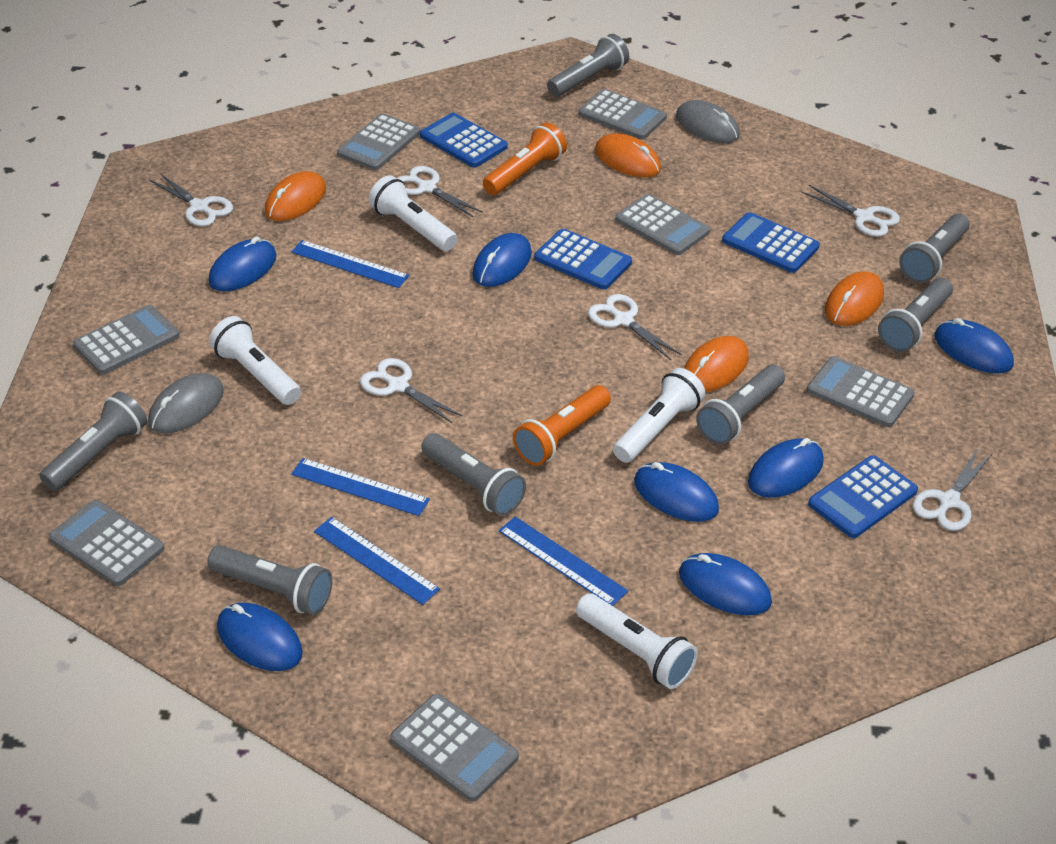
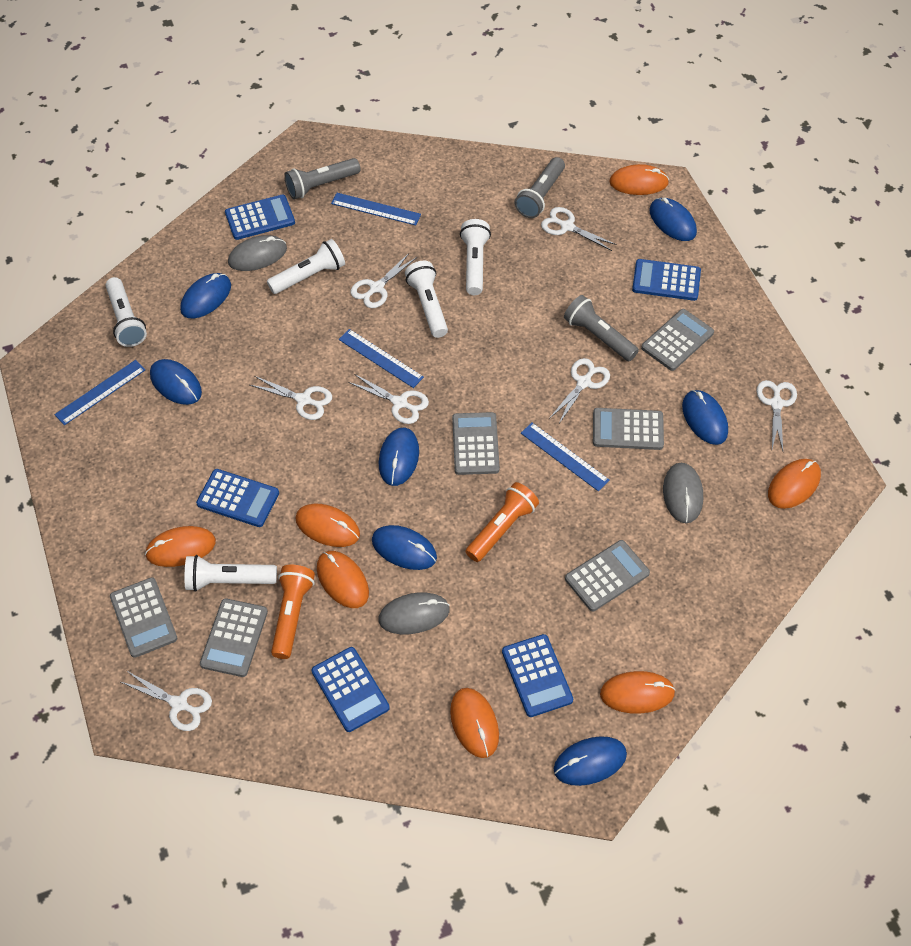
blue calculator: [420,113,508,168] [534,229,632,290] [722,212,820,273] [808,455,918,538] = 4 -> [196,469,279,527] [225,195,295,240] [311,647,390,732] [502,634,573,717] [632,259,701,301] = 5
grey calculator: [49,500,164,586] [73,305,179,374] [337,113,420,170] [390,694,519,802] [578,89,667,139] [615,194,710,255] [807,356,915,427] = 7 -> [110,577,178,658] [200,598,268,677] [452,412,500,475] [565,540,650,611] [593,408,664,450] [641,309,714,371] = 6
grey flashlight: [40,391,147,491] [207,545,333,615] [421,433,526,516] [547,34,629,97] [696,365,785,445] [878,278,953,352] [899,214,970,283] = 7 -> [284,158,360,199] [515,157,565,218] [564,295,639,361] = 3
grey mouse: [148,373,224,434] [676,100,740,143] = 2 -> [228,235,287,271] [378,592,450,634] [663,463,703,523] = 3
orange mouse: [265,171,326,221] [595,133,661,177] [684,336,749,392] [825,272,884,326] = 4 -> [145,526,216,567] [296,504,360,547] [317,551,369,608] [450,688,499,758] [600,671,675,714] [609,164,669,195] [768,459,821,509] = 7
white flashlight: [209,316,301,405] [369,175,457,251] [576,593,698,689] [613,368,705,463] = 4 -> [106,277,147,347] [185,555,277,592] [267,239,345,294] [405,261,448,338] [460,219,491,295] = 5
white scissors: [150,173,233,226] [360,358,463,423] [396,166,483,218] [588,294,682,360] [801,185,900,237] [913,448,993,531] = 6 -> [121,671,212,731] [250,376,332,420] [348,374,429,424] [350,252,417,308] [541,207,617,251] [549,358,610,423] [757,380,797,451] = 7

